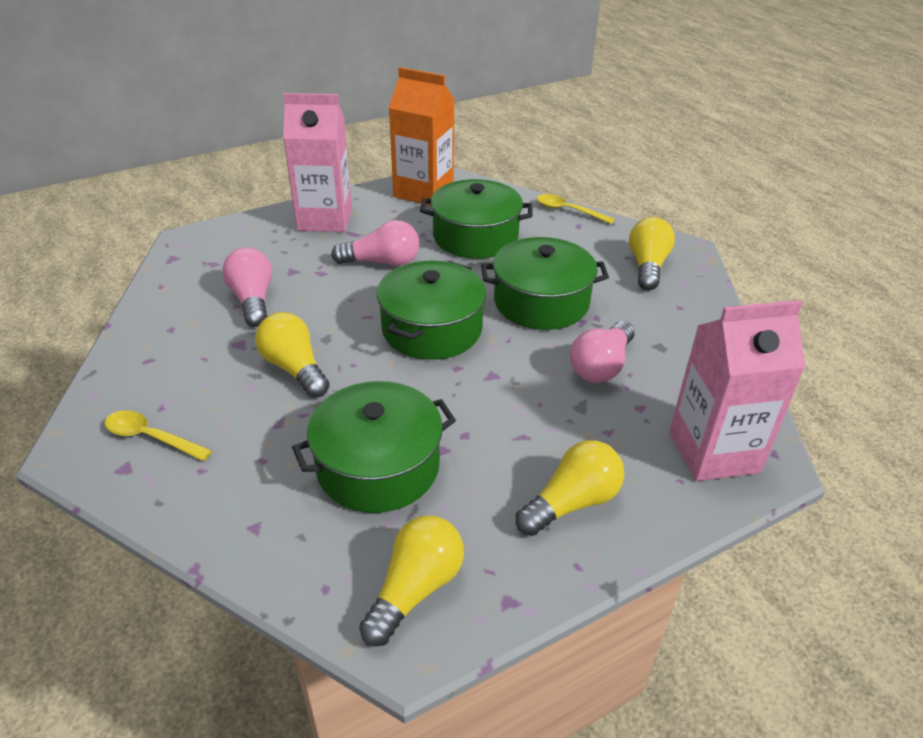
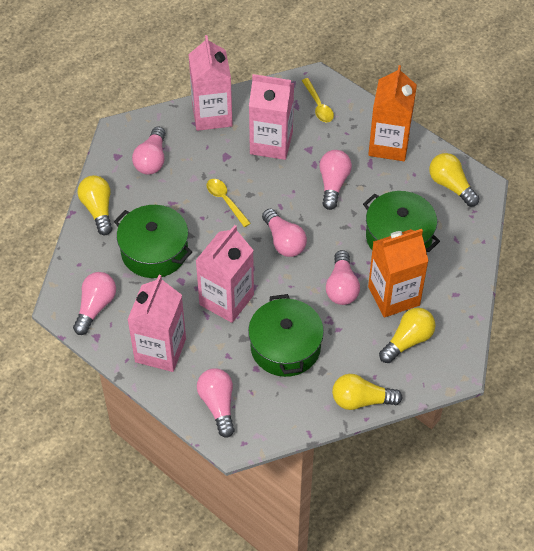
green pot: [292,381,456,513] [377,261,486,360] [420,179,533,259] [481,237,609,330] = 4 -> [114,205,192,278] [248,294,324,377] [363,191,440,253] = 3
orange carton: [389,67,455,206] = 1 -> [368,65,417,161] [368,229,428,317] = 2
pink carton: [283,93,352,232] [669,300,805,481] = 2 -> [127,275,186,372] [188,35,233,131] [195,225,254,323] [249,74,294,160] = 4
pink light bulb: [222,247,272,327] [331,220,419,266] [570,321,635,383] = 3 -> [73,272,116,335] [132,126,166,175] [197,368,235,438] [262,209,307,257] [319,150,352,210] [326,250,360,305] = 6

